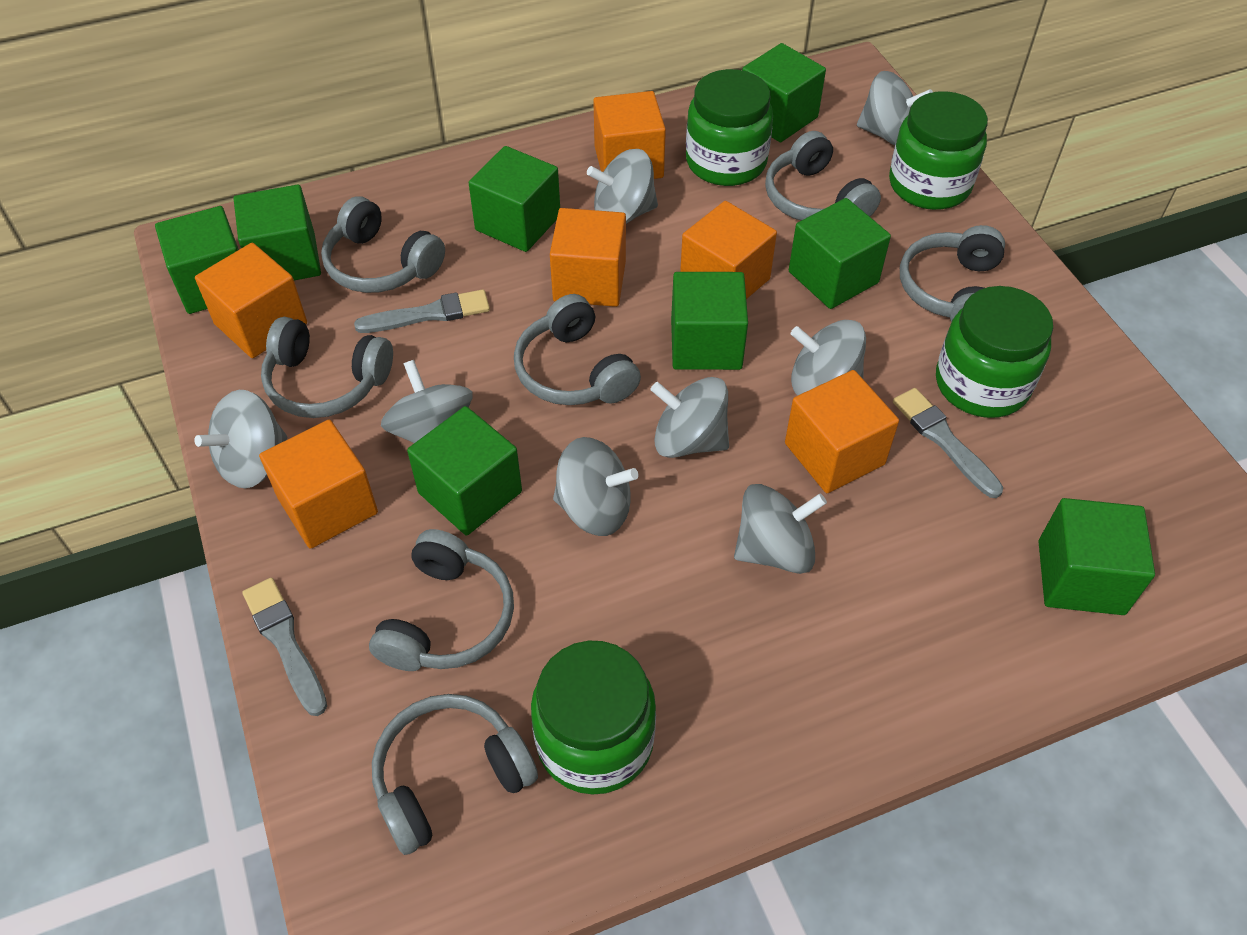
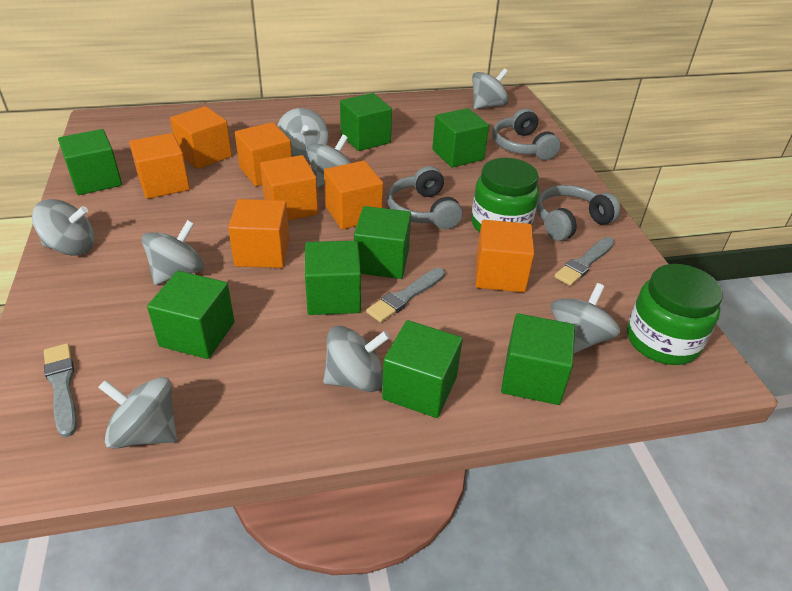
green jar: [531,641,656,794] [686,69,773,186] [889,91,988,210] [936,286,1053,418] = 4 -> [471,158,539,233] [627,264,723,365] = 2
grey headphones: [261,317,393,418] [321,196,445,293] [369,529,514,671] [372,694,538,855] [514,294,641,405] [765,131,881,221] [900,225,1005,322] = 7 -> [387,166,463,229] [493,108,561,160] [536,185,621,241] = 3
orange cube: [195,243,307,358] [259,420,378,549] [550,208,626,307] [593,91,666,179] [680,201,777,299] [785,370,899,493] = 6 -> [129,133,190,199] [170,106,232,169] [228,199,289,268] [235,122,292,186] [260,155,318,221] [324,161,383,229] [476,220,534,292] = 7

